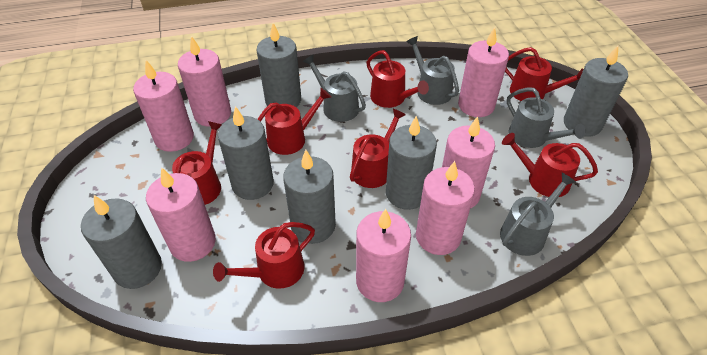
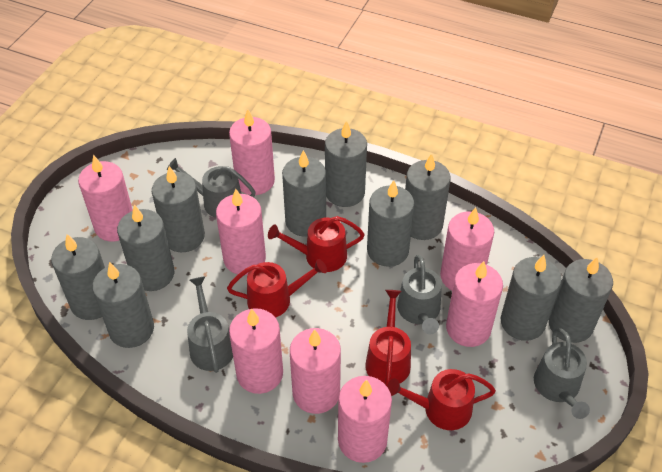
grey candle: [81,195,162,289] [218,106,274,200] [257,23,301,108] [283,150,336,244] [386,116,437,210] [564,46,628,137] = 6 -> [51,234,105,320] [92,262,154,348] [117,205,174,291] [152,166,205,252] [282,150,326,237] [325,120,367,207] [367,180,414,267] [405,153,451,240] [501,255,562,341] [548,257,613,343] = 10
pink candle: [133,60,194,152] [146,167,216,262] [178,36,231,127] [356,209,411,302] [416,161,475,255] [442,116,495,209] [458,27,509,117] = 7 -> [78,155,133,241] [216,189,266,275] [229,109,275,195] [229,308,283,394] [290,328,341,414] [338,376,392,463] [440,207,494,290] [446,261,503,347] = 8
red watering can: [172,121,222,205] [213,222,315,289] [258,88,331,155] [350,109,406,188] [366,50,429,108] [502,133,598,197] [505,47,584,101] = 7 -> [227,259,327,318] [268,216,365,272] [365,290,411,386] [387,369,496,430] = 4

